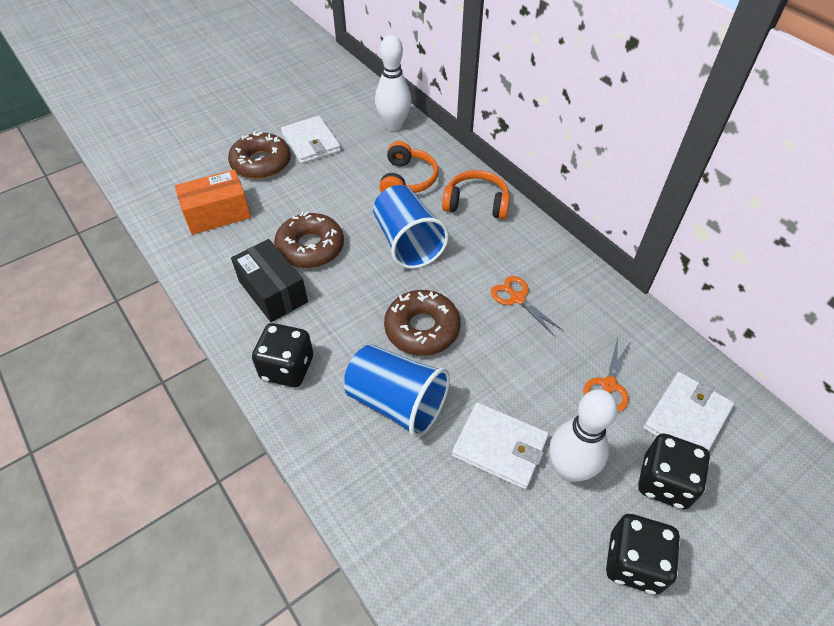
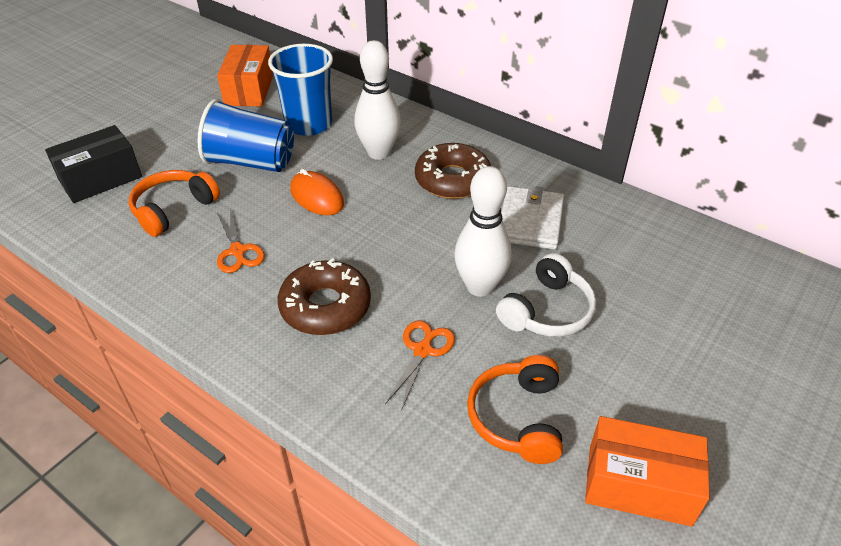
black dice: [252,323,313,387] [606,514,680,595] [638,433,710,510] = 3 -> none = 0
brown donut: [228,131,291,179] [274,212,344,268] [384,290,461,356] = 3 -> [278,258,371,335] [415,143,491,199] = 2
orange box: [175,169,251,235] = 1 -> [217,45,273,106] [585,416,710,527] = 2
orange mouse: none = 0 -> [290,169,344,215] = 1
white headphones: none = 0 -> [496,253,596,337] = 1
white wallet: [281,116,341,164] [452,402,549,490] [643,372,734,451] = 3 -> [501,186,564,250] = 1

